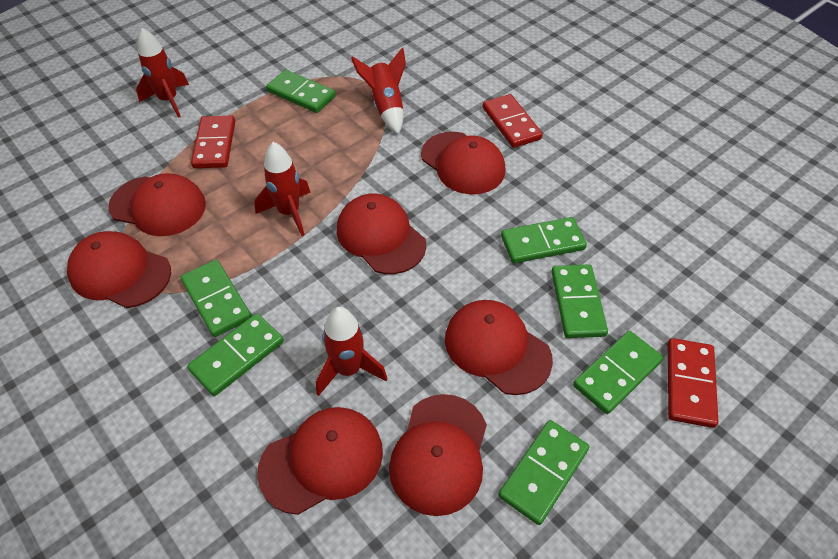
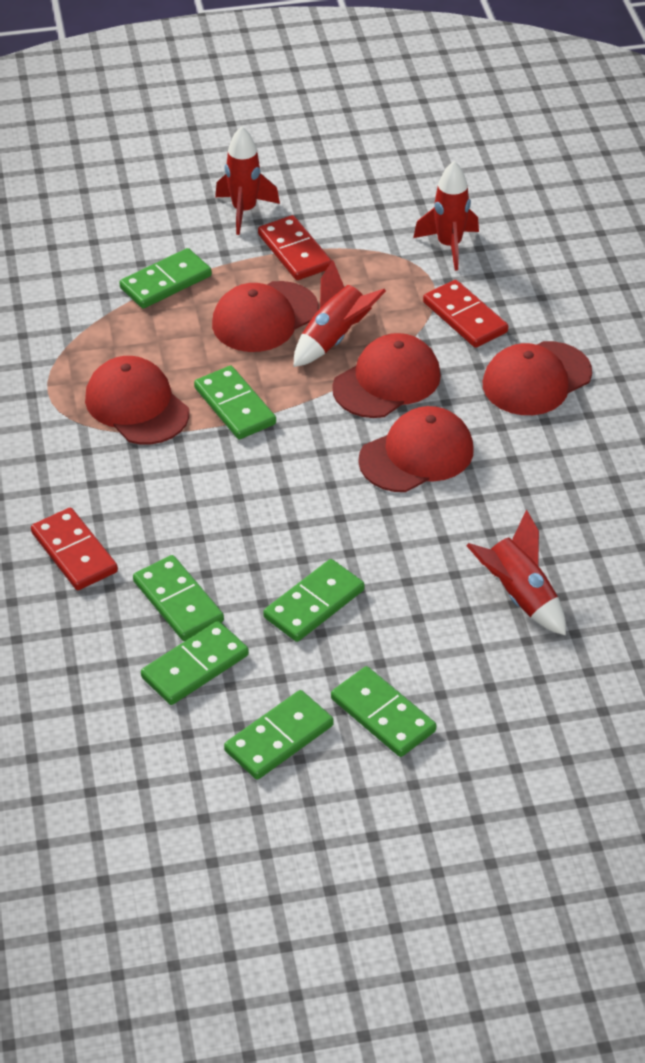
red cap: [67,231,171,308] [108,173,206,236] [257,407,383,515] [337,193,426,274] [389,394,487,516] [421,132,506,195] [445,300,553,395] = 7 -> [85,356,189,444] [212,281,319,352] [332,333,441,418] [358,406,474,492] [483,341,592,415] = 5

